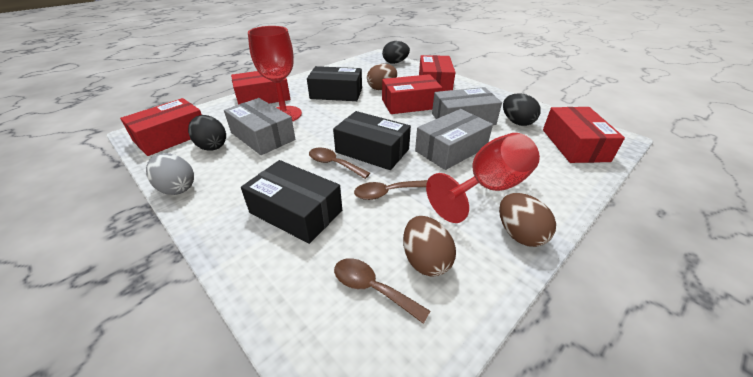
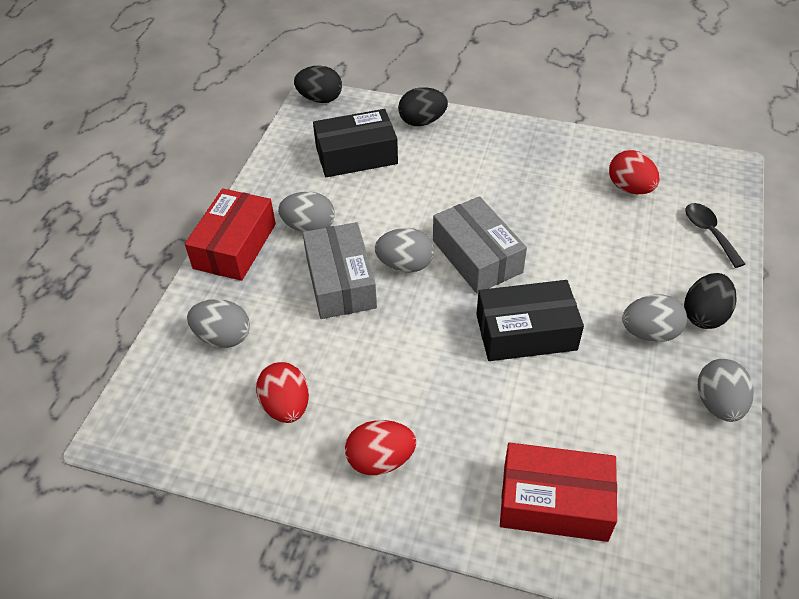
black box: [241,160,342,244] [307,66,362,101] [333,111,411,170] = 3 -> [313,109,398,177] [476,280,584,361] = 2
black spoon: none = 0 -> [685,203,745,268] = 1
brown egg: [367,64,397,90] [403,216,456,277] [499,193,556,247] = 3 -> none = 0
brown spoon: [309,148,370,179] [334,258,430,324] [354,180,428,200] = 3 -> none = 0
grey box: [224,98,296,155] [415,109,493,170] [432,87,502,125] = 3 -> [303,222,377,319] [433,196,527,294] = 2
grey egg: [146,153,194,195] = 1 -> [187,299,250,348] [278,191,335,233] [375,228,434,272] [622,294,687,342] [698,359,754,422] = 5
red box: [120,98,202,156] [231,71,290,105] [382,74,442,114] [419,55,456,91] [543,107,625,163] = 5 -> [185,188,276,281] [500,443,617,542] = 2
red egg: none = 0 -> [256,362,309,423] [345,420,416,475] [609,150,660,194] = 3
red goblet: [248,26,302,121] [426,133,540,223] = 2 -> none = 0

